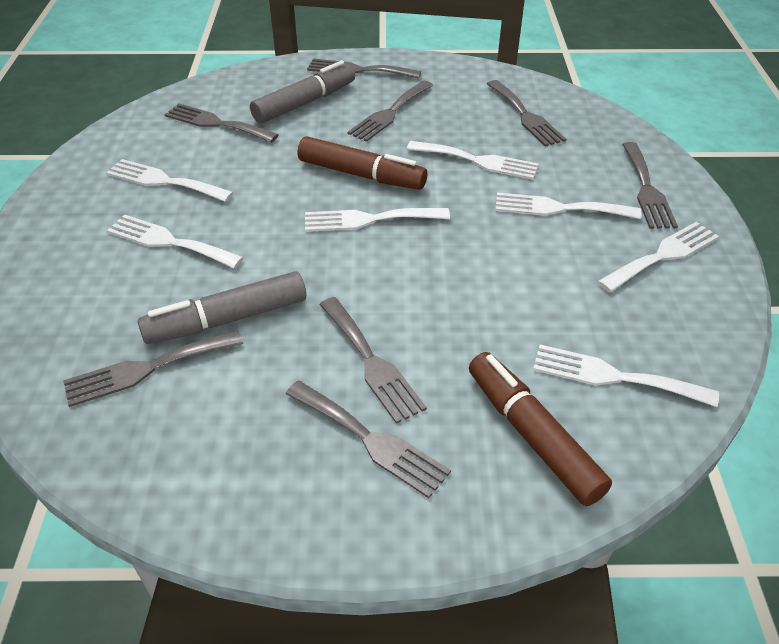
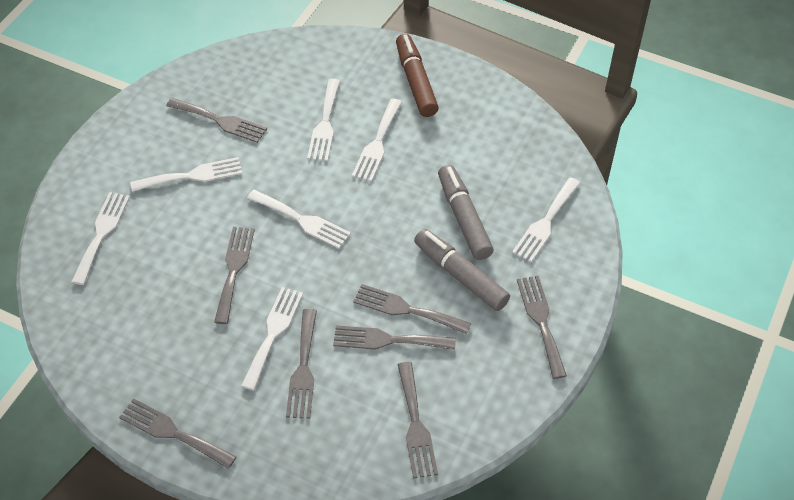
brown marker: [298,136,427,190] [469,352,612,506] = 2 -> [396,34,439,117] = 1

